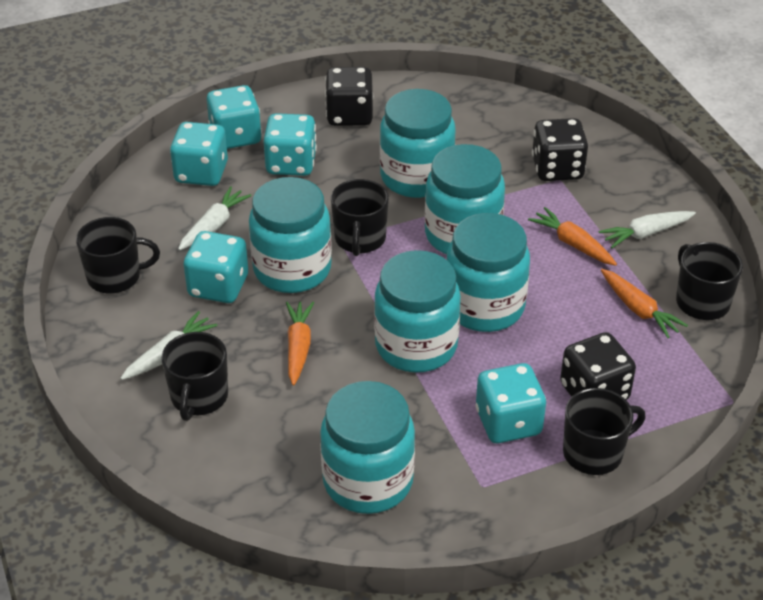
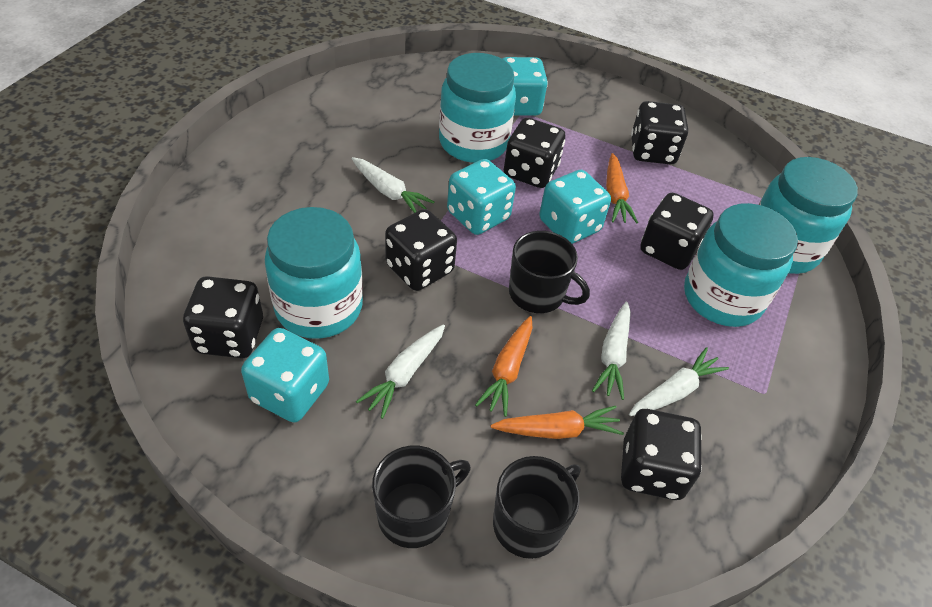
black dice: [325,67,373,126] [532,118,588,181] [560,332,636,400] = 3 -> [183,276,263,358] [385,209,457,291] [504,118,565,188] [621,409,702,500] [631,101,688,164] [640,193,714,270] = 6
black mug: [76,217,160,294] [161,332,228,421] [331,179,389,256] [563,388,646,475] [676,242,743,320] = 5 -> [372,446,471,548] [493,456,581,559] [509,231,590,313] = 3
turquoise dice: [170,122,228,186] [183,231,248,303] [207,85,262,149] [264,113,317,176] [476,363,546,443] = 5 -> [241,328,329,423] [447,159,516,235] [502,57,548,116] [539,170,611,244] = 4
turquoise jar: [249,177,332,293] [320,381,415,514] [374,250,461,373] [380,89,456,198] [425,144,505,254] [447,213,530,332] = 6 -> [265,207,363,339] [439,53,516,163] [684,203,798,327] [758,157,858,274] = 4
white carrot: [120,311,217,380] [178,186,252,250] [599,211,696,248] = 3 -> [352,157,435,213] [356,324,445,419] [592,302,631,400] [629,347,729,416] = 4

